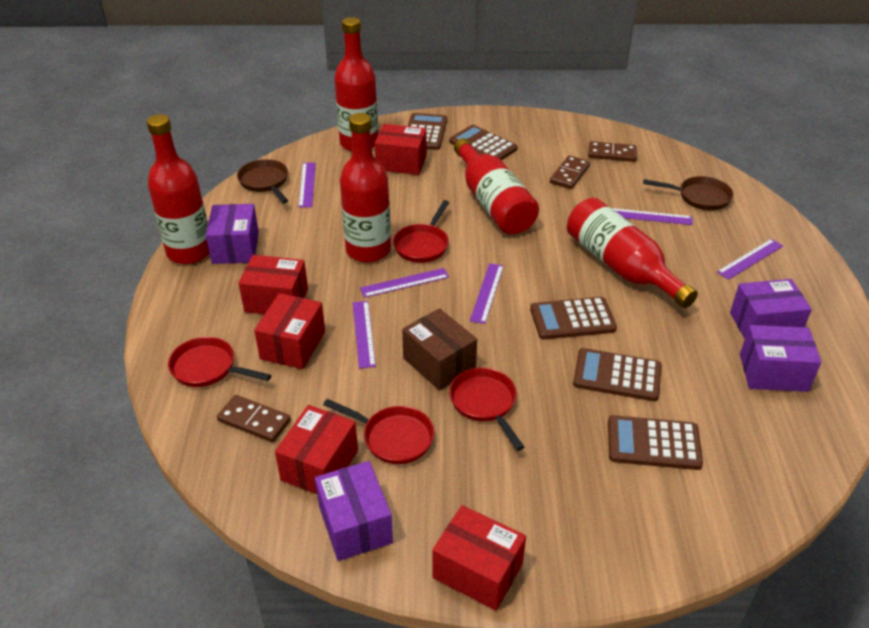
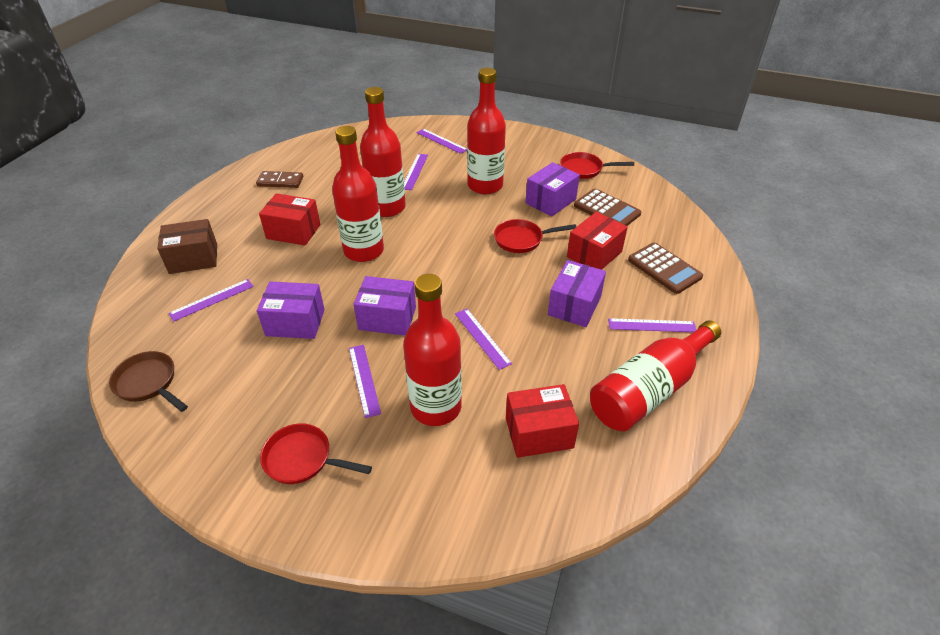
brown calculator: [408,113,447,150] [449,125,518,160] [530,297,617,340] [573,348,662,401] [608,415,703,470] = 5 -> [574,189,641,226] [628,242,703,294] = 2
brown domino: [217,395,291,442] [550,155,590,189] [588,141,637,162] = 3 -> [256,171,303,188] = 1
brown pan: [237,159,288,203] [643,176,733,211] = 2 -> [109,351,188,412] = 1
red box: [239,255,308,314] [254,293,325,369] [275,405,358,494] [375,124,427,175] [432,505,526,611] = 5 -> [259,193,320,246] [506,384,579,458] [567,212,628,270] = 3
red pan: [168,337,271,387] [323,399,434,464] [393,200,450,263] [449,368,524,451] = 4 -> [260,423,372,484] [494,219,576,253] [560,152,634,179] = 3

